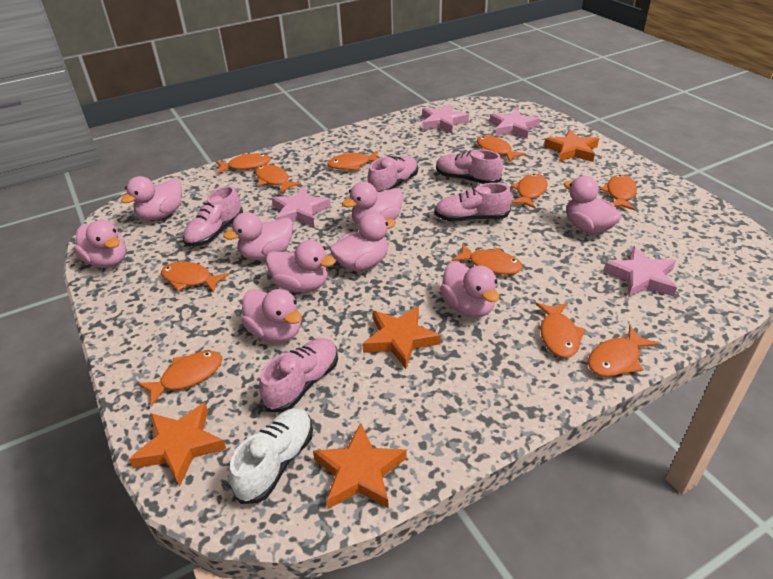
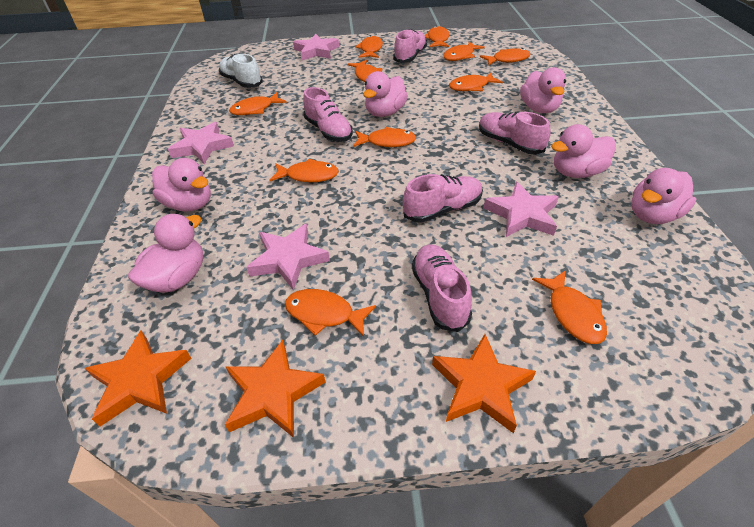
orange star: [129,402,226,487] [313,423,407,509] [362,306,441,369] [544,129,599,162] = 4 -> [85,331,191,426] [225,340,325,438] [432,334,536,433] = 3
pink duck: [73,220,126,268] [120,176,182,220] [223,212,293,260] [241,289,302,343] [266,240,336,292] [330,212,396,271] [342,182,403,224] [440,261,499,318] [563,176,622,234] = 9 -> [128,214,204,293] [152,158,211,211] [363,71,408,117] [520,67,566,113] [551,124,616,178] [631,168,696,224] = 6

